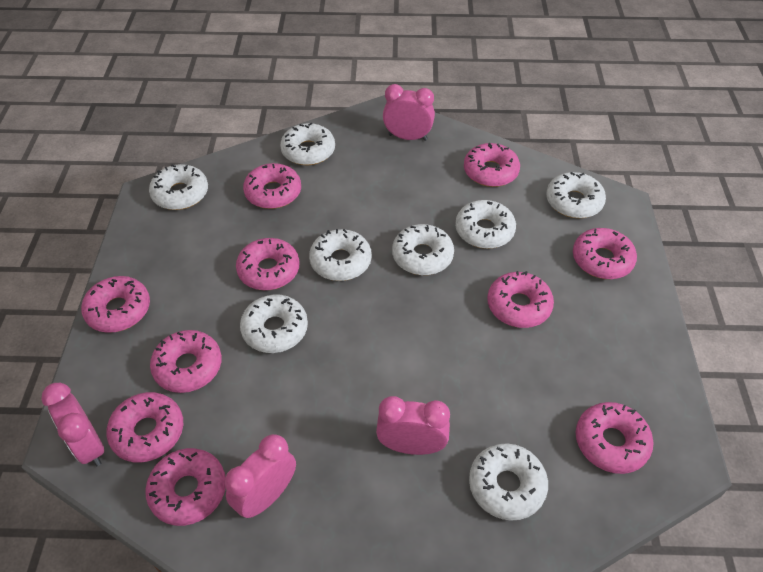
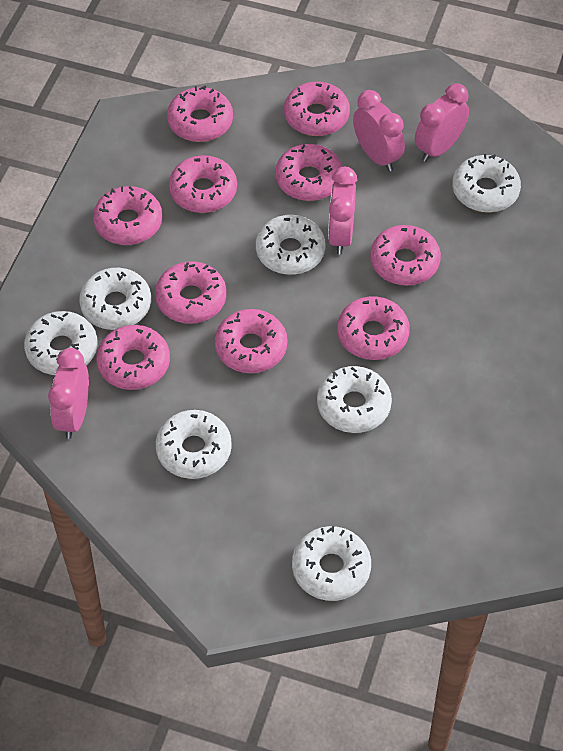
white donut: [149,164,208,210] [240,294,308,353] [280,123,335,165] [309,229,372,281] [392,224,454,275] [455,200,516,249] [469,443,548,521] [546,172,606,218] = 8 -> [24,311,98,375] [79,268,151,330] [156,410,232,479] [256,215,326,275] [292,526,371,601] [317,366,392,433] [452,154,521,213] = 7

